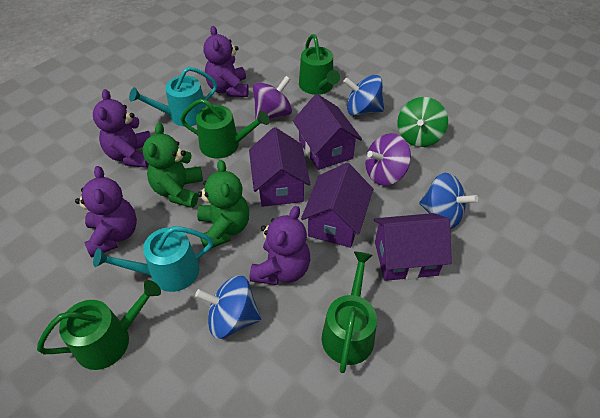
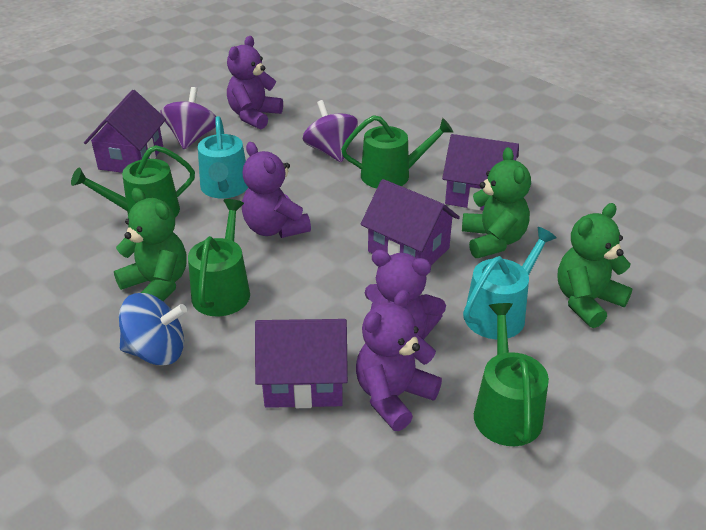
blue spinning top: [195,275,261,339] [343,75,384,116] [419,173,478,229] = 3 -> [119,293,187,366] = 1
green spinning top: [397,97,448,147] = 1 -> none = 0
green teddy bear: [143,123,203,208] [197,160,249,248] = 2 -> [114,188,187,301] [462,147,531,258] [557,203,633,328] = 3

